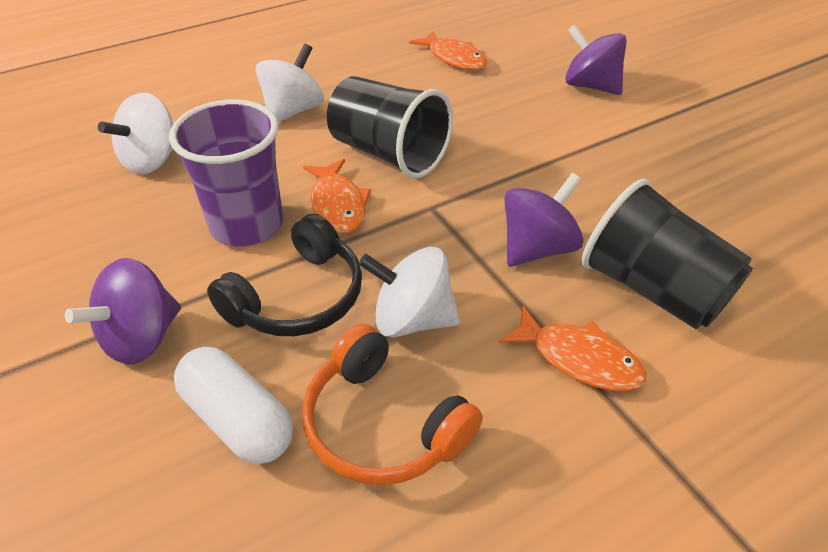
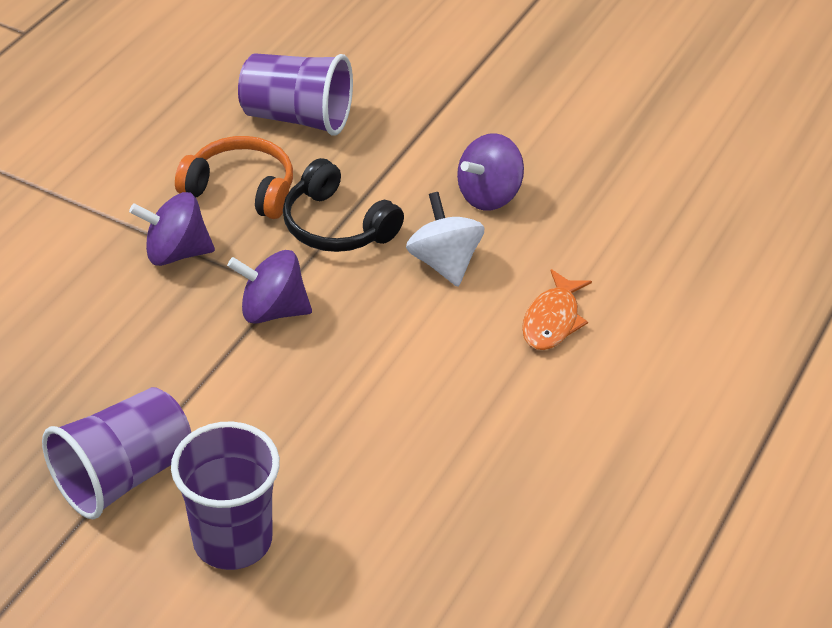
black cup: [327,76,453,179] [582,179,753,329] = 2 -> none = 0
orange fish: [303,159,371,233] [409,30,487,70] [498,305,646,391] = 3 -> [522,269,592,350] = 1
purple cup: [169,100,283,247] = 1 -> [42,387,191,519] [171,422,280,570] [238,53,353,136] = 3
white capsule: [174,347,293,464] = 1 -> none = 0
white spinning top: [98,93,173,174] [256,44,324,122] [359,247,460,337] = 3 -> [406,192,485,287] = 1

